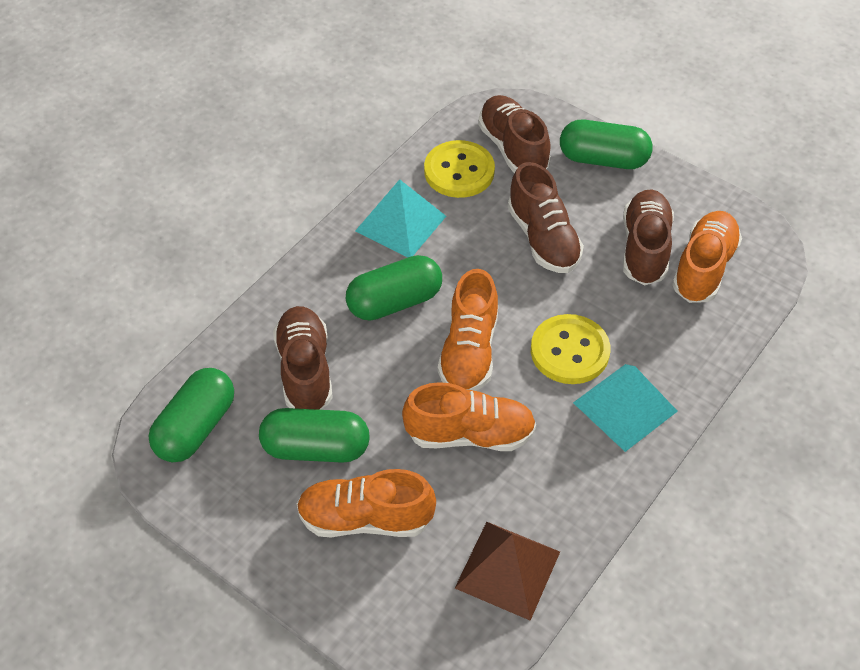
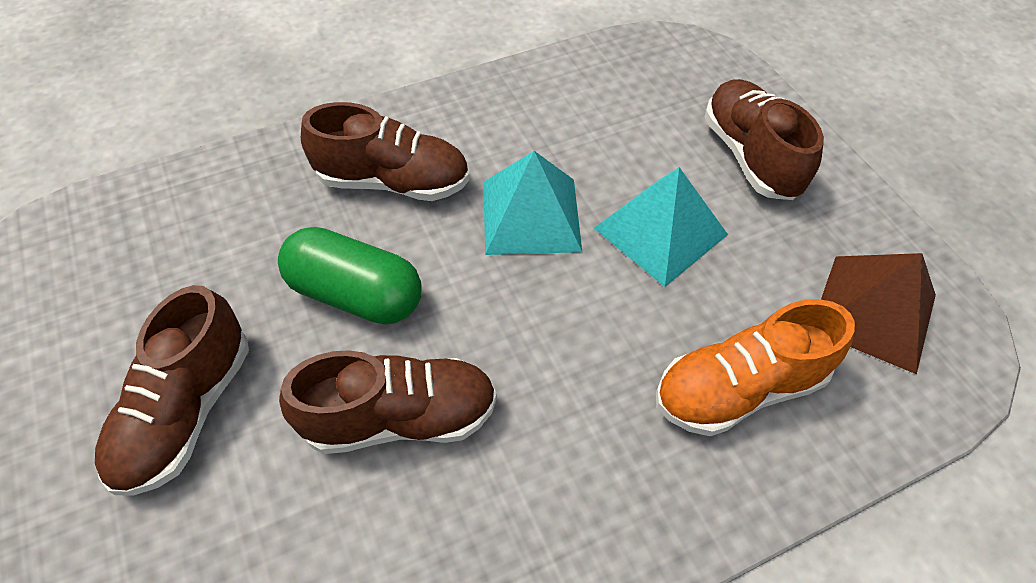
green capsule: [148,368,234,462] [259,408,370,463] [346,255,442,321] [560,120,652,169] = 4 -> [278,227,421,325] = 1
orange shoe: [297,469,436,538] [402,382,536,451] [438,269,498,391] [672,211,742,303] = 4 -> [656,299,855,436] = 1
yellow button: [424,140,495,198] [531,314,610,384] = 2 -> none = 0

